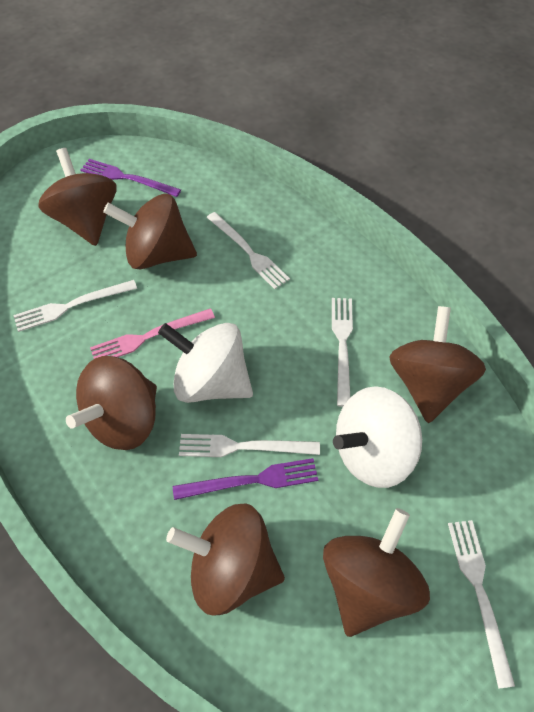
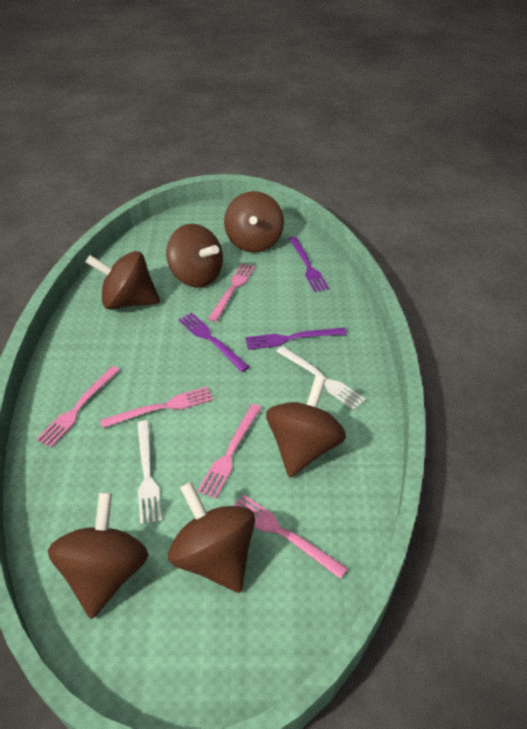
pink fork: [90,308,215,359] = 1 -> [36,366,120,448] [100,386,213,428] [197,404,262,499] [208,263,255,322] [234,494,348,579] = 5
purple fork: [80,159,181,197] [173,458,318,500] = 2 -> [178,313,249,372] [245,328,347,350] [289,237,329,292] = 3
white fork: [13,280,137,332] [179,434,320,457] [207,212,290,289] [332,298,353,407] [448,520,515,689] = 5 -> [137,420,162,524] [276,346,366,410] = 2
white spinning top: [158,323,253,403] [333,386,422,488] = 2 -> none = 0

